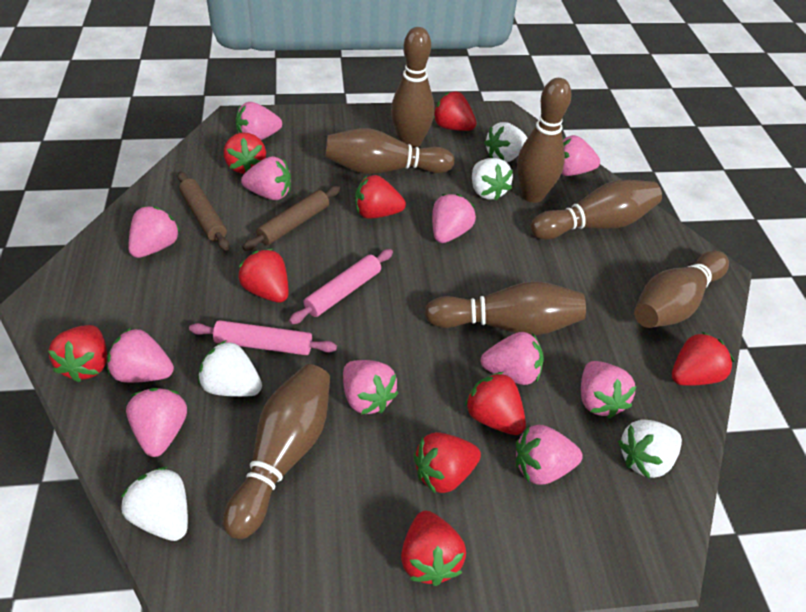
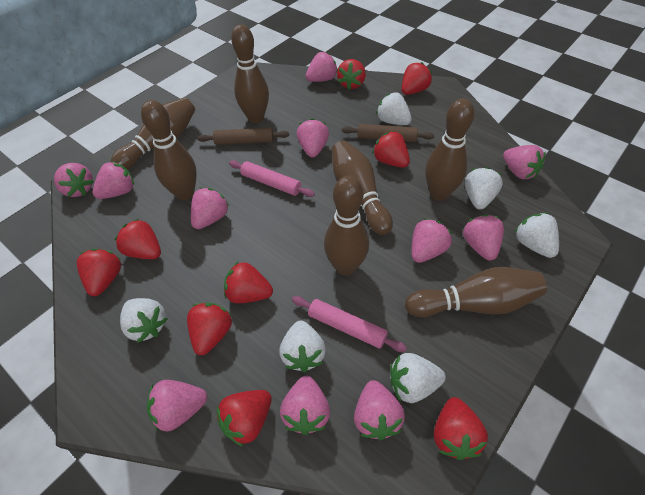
white strawberry: [120,467,188,541] [198,340,262,397] [472,158,513,201] [484,122,527,163] [618,419,682,478] = 5 -> [120,298,167,343] [279,321,326,372] [376,92,412,125] [390,353,446,403] [464,167,503,210] [515,213,559,258] = 6

